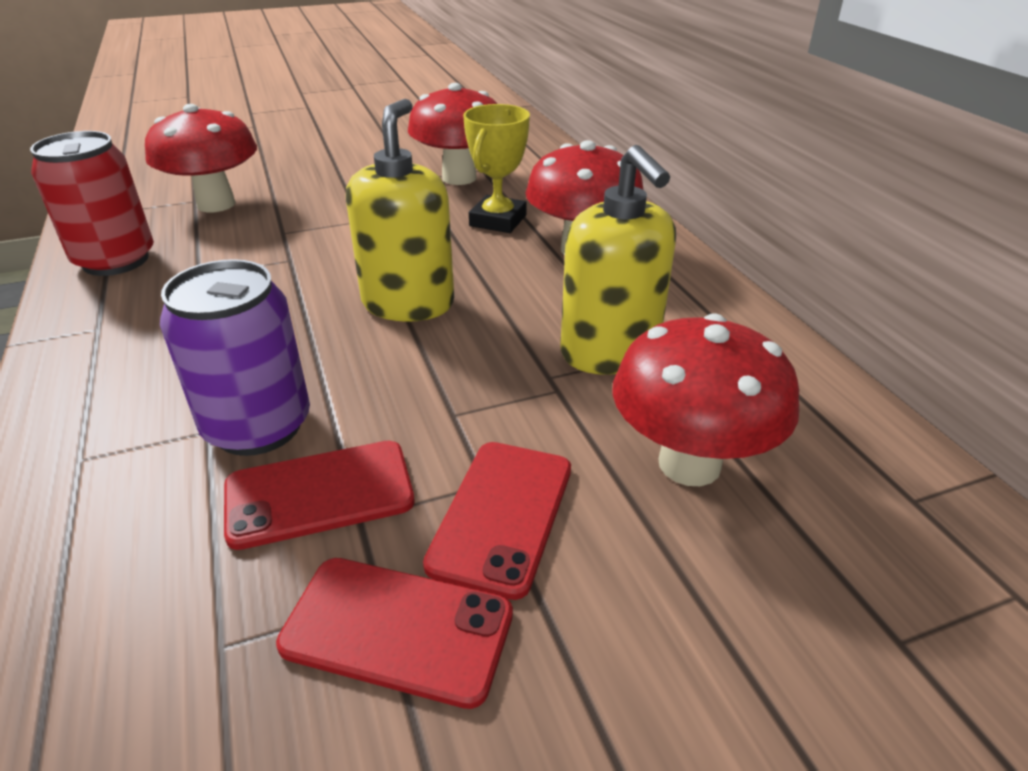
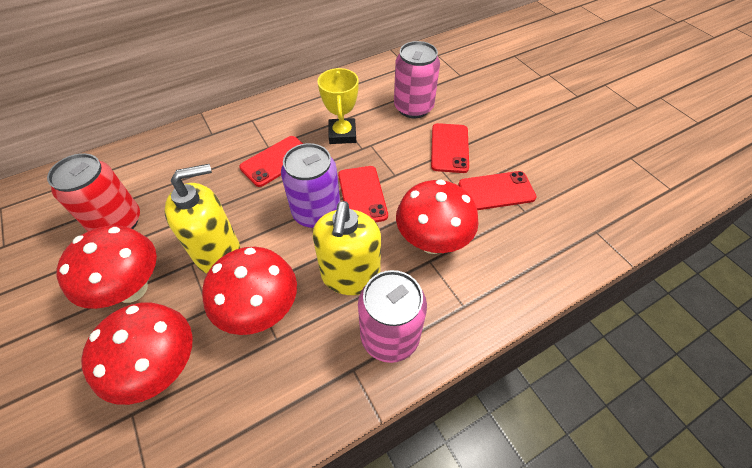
pink can: none = 0 -> [358,270,427,363] [394,41,440,118] = 2
red phone: [224,441,414,550] [276,558,513,709] [423,442,571,600] = 3 -> [239,136,303,187] [338,166,388,222] [431,123,469,173] [458,171,537,210] = 4

